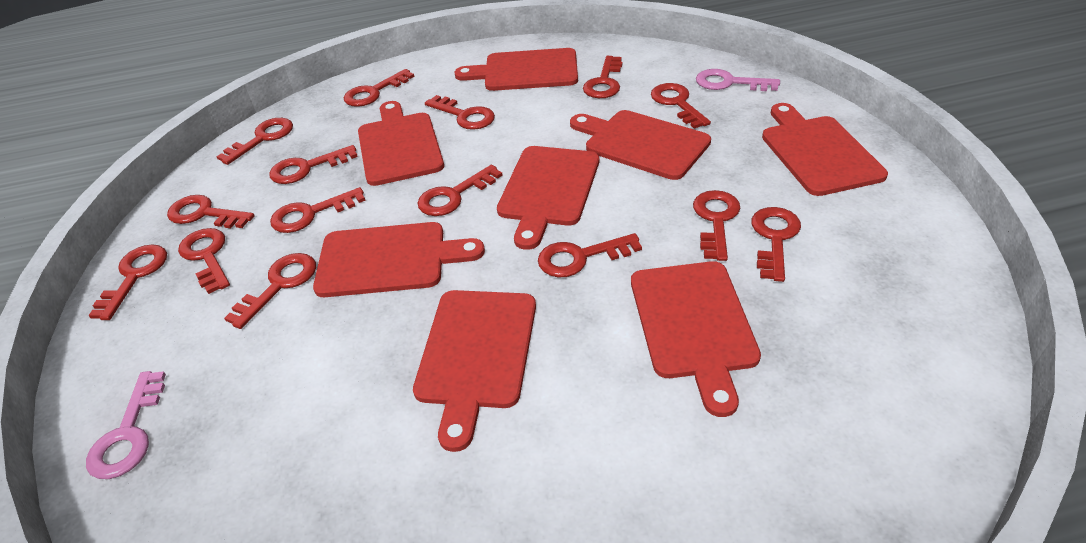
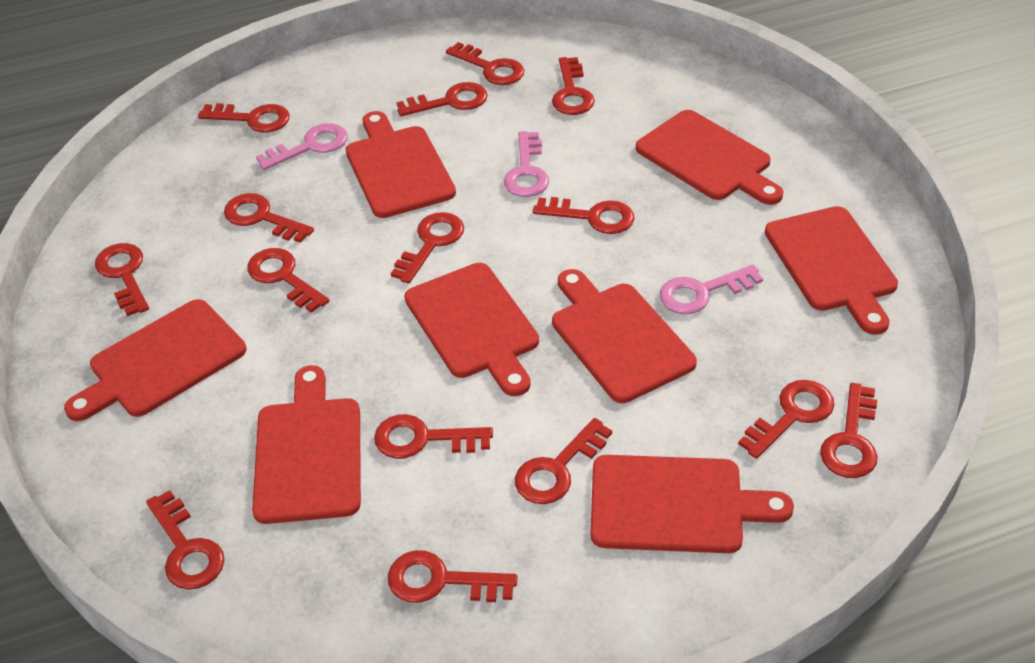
pink key: [86,371,166,479] [696,69,780,91] = 2 -> [256,123,348,170] [504,131,549,197] [660,265,763,314] = 3

